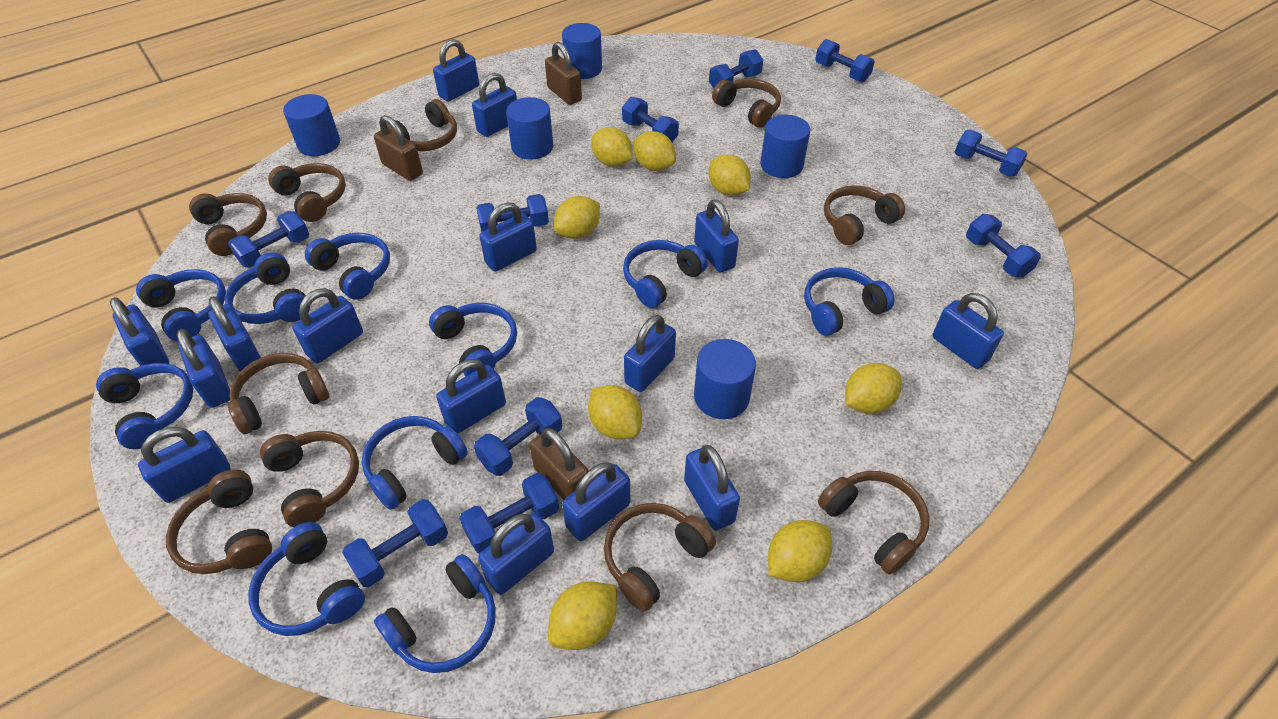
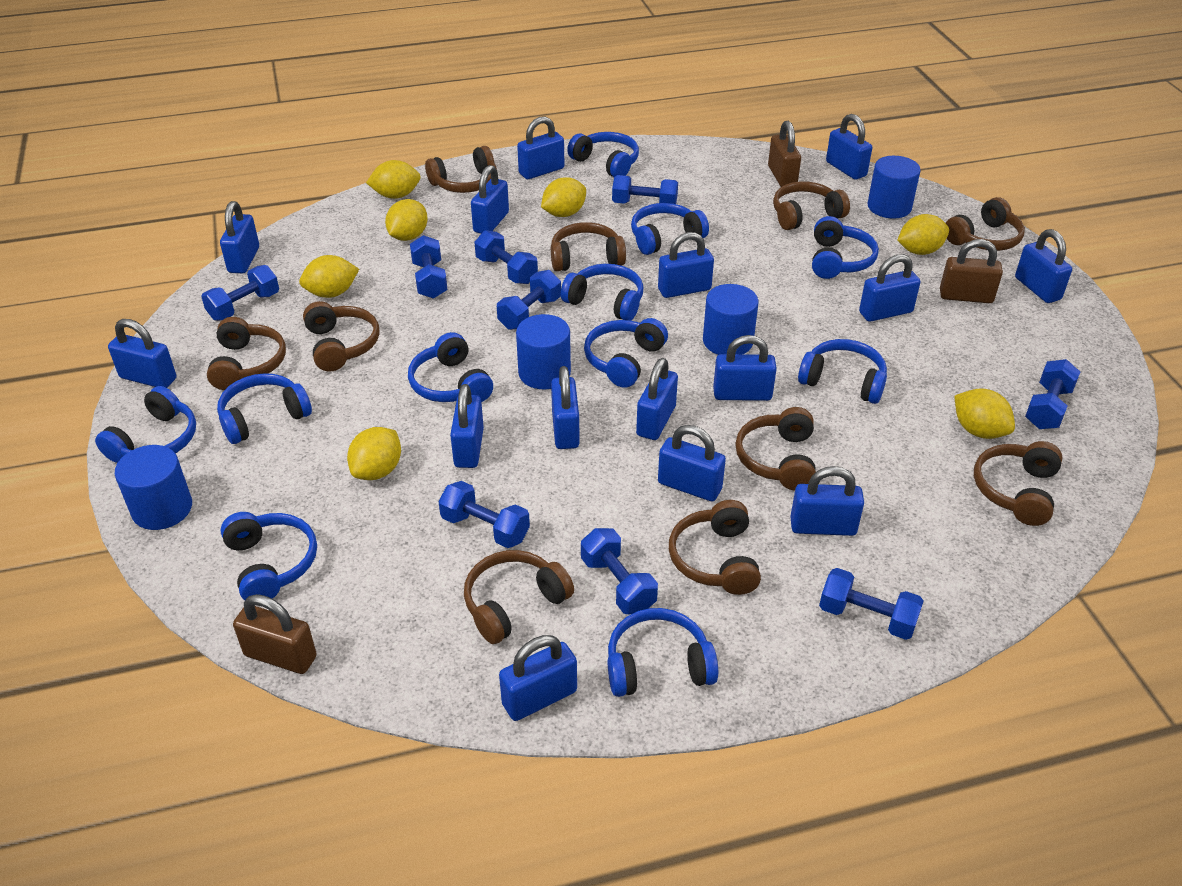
blue cylinder: [283,94,340,156] [506,97,553,160] [562,23,602,79] [694,339,756,419] [760,115,810,178] = 5 -> [115,445,192,530] [516,314,571,389] [703,284,759,355] [868,156,921,219] = 4
blue dumbbell: [228,211,310,268] [342,499,448,587] [459,473,559,553] [474,397,562,476] [476,194,549,232] [622,97,679,142] [709,49,763,88] [815,39,875,82] [955,130,1028,177] [966,214,1041,278] = 10 -> [201,265,279,321] [410,235,448,299] [439,481,530,548] [475,230,538,284] [497,270,561,330] [581,528,658,614] [612,175,678,204] [819,568,923,640] [1025,359,1080,429] = 9
blue headphones: [96,363,193,449] [136,269,226,341] [225,252,310,324] [248,522,365,636] [305,233,390,300] [362,416,468,510] [374,554,496,673] [429,303,517,376] [623,240,708,308] [804,267,894,336] = 10 -> [95,386,196,463] [217,373,312,444] [220,512,317,600] [408,332,493,402] [561,264,643,320] [567,132,639,177] [584,318,668,388] [608,608,718,697] [631,203,709,255] [798,339,887,404] [812,216,879,279] = 11
yellow lemon: [548,581,617,650] [554,196,600,239] [588,385,642,439] [591,127,633,167] [633,131,676,171] [709,154,751,196] [768,520,832,582] [845,363,902,414] = 8 -> [299,255,359,298] [347,427,401,480] [366,160,421,199] [385,199,428,241] [541,177,586,217] [898,214,949,255] [954,388,1015,439] = 7

